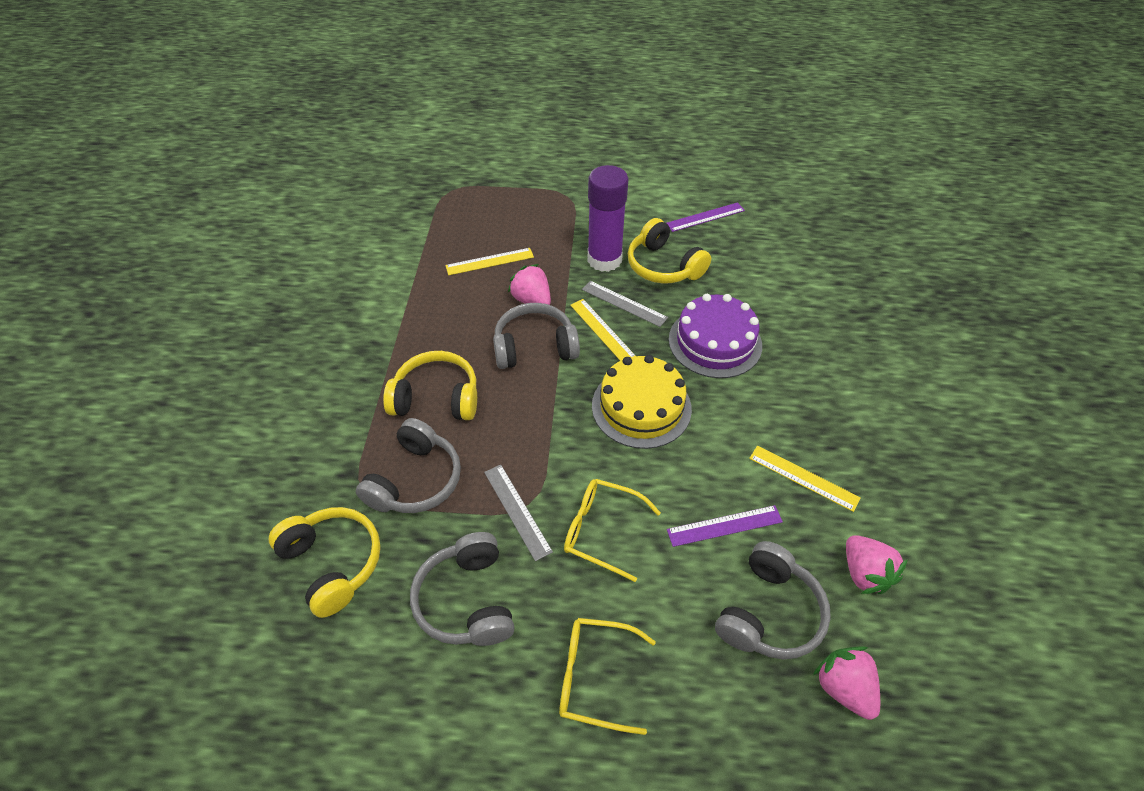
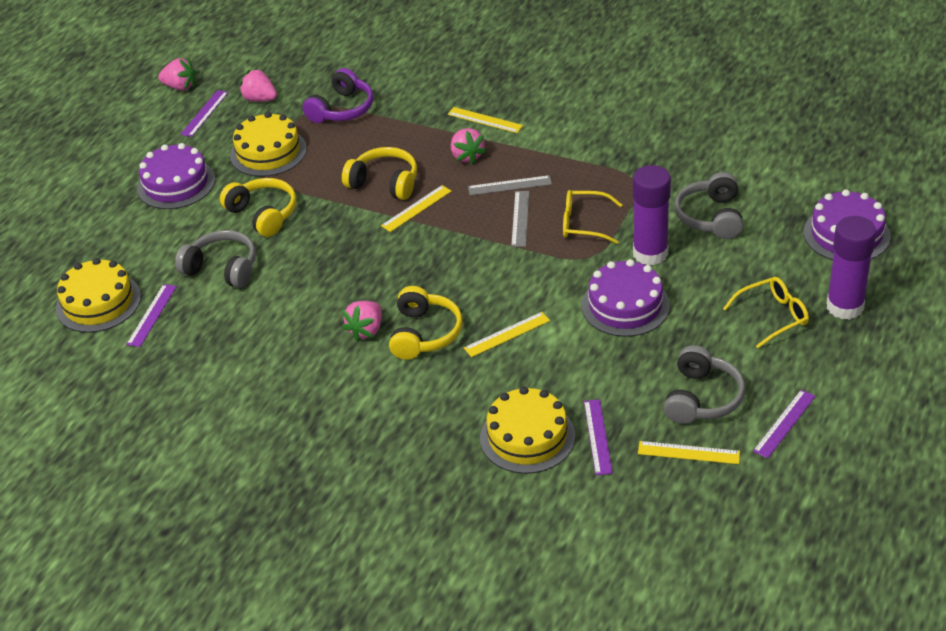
grey headphones: [356,418,461,513] [410,532,515,646] [493,303,580,369] [715,541,831,660] = 4 -> [175,230,256,288] [664,345,745,424] [674,172,743,239] = 3
pink strawberry: [508,264,551,305] [813,646,880,720] [846,535,908,594] = 3 -> [158,58,196,91] [239,68,277,102] [342,301,382,341] [451,128,486,164] = 4
purple cake: [669,294,762,378] = 1 -> [137,143,215,209] [581,259,670,337] [804,189,891,260] = 3
purple glue stick: [588,165,629,272] = 1 -> [633,165,671,265] [826,216,876,320] = 2
purple headphones: none = 0 -> [303,68,374,123] = 1
purple ruler: [667,202,745,232] [667,505,783,547] = 2 -> [126,284,177,347] [180,90,229,137] [584,399,613,475] [753,390,816,458] = 4
yellow cake: [592,355,692,449] = 1 -> [56,258,141,333] [230,112,307,177] [480,387,575,474] = 3
yellow ruler: [445,248,534,275] [570,299,636,361] [749,446,861,512] = 3 -> [381,185,452,232] [448,107,523,133] [464,312,550,357] [638,441,740,464] = 4

